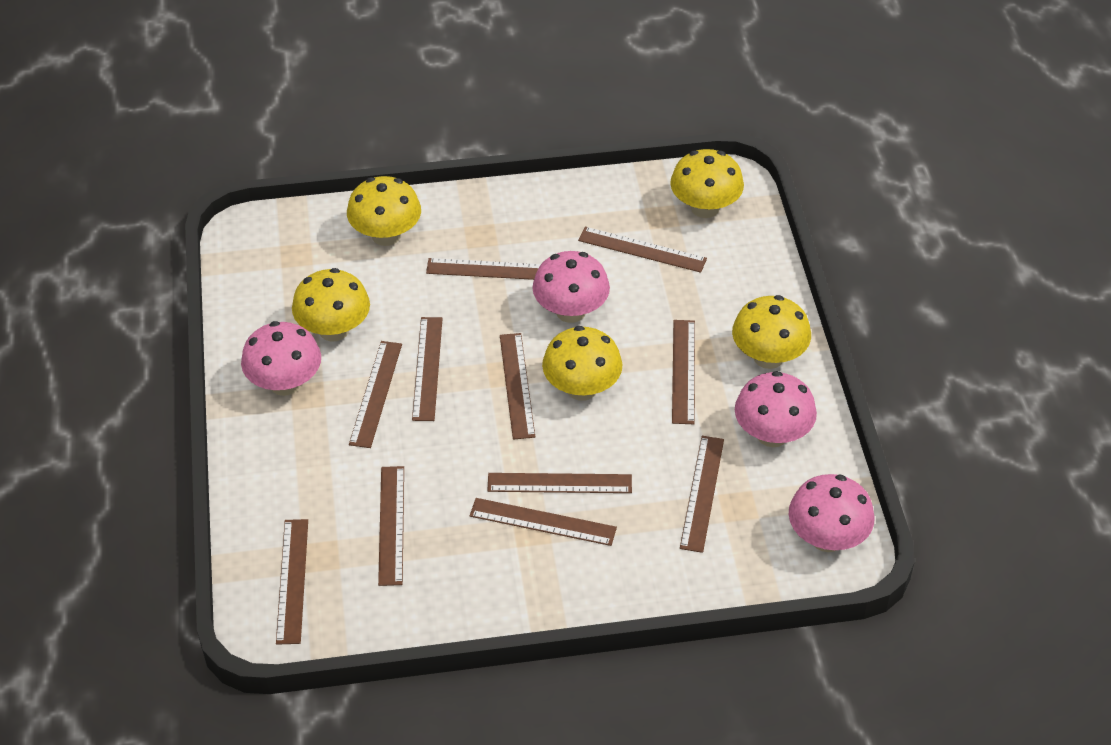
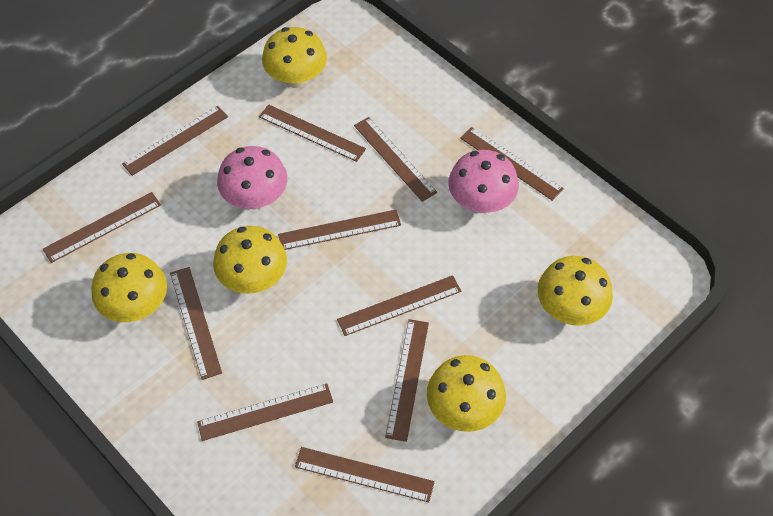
pink mushroom: [241,321,321,396] [532,251,610,323] [735,371,817,447] [789,474,875,552] = 4 -> [217,146,287,210] [448,150,519,213] = 2

